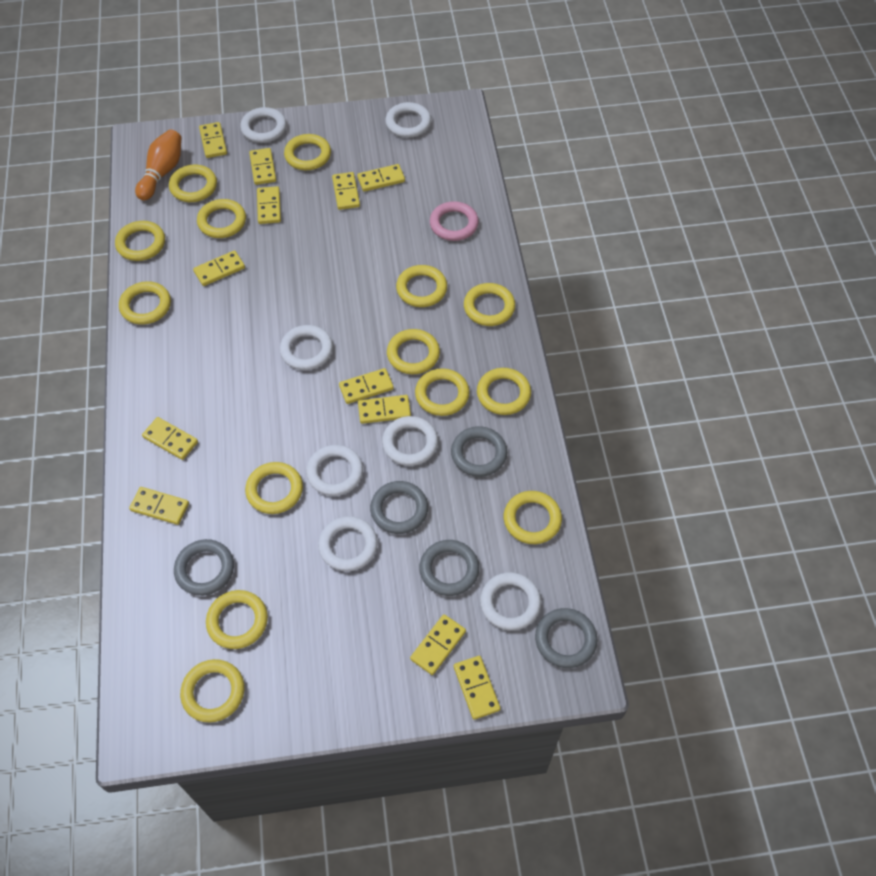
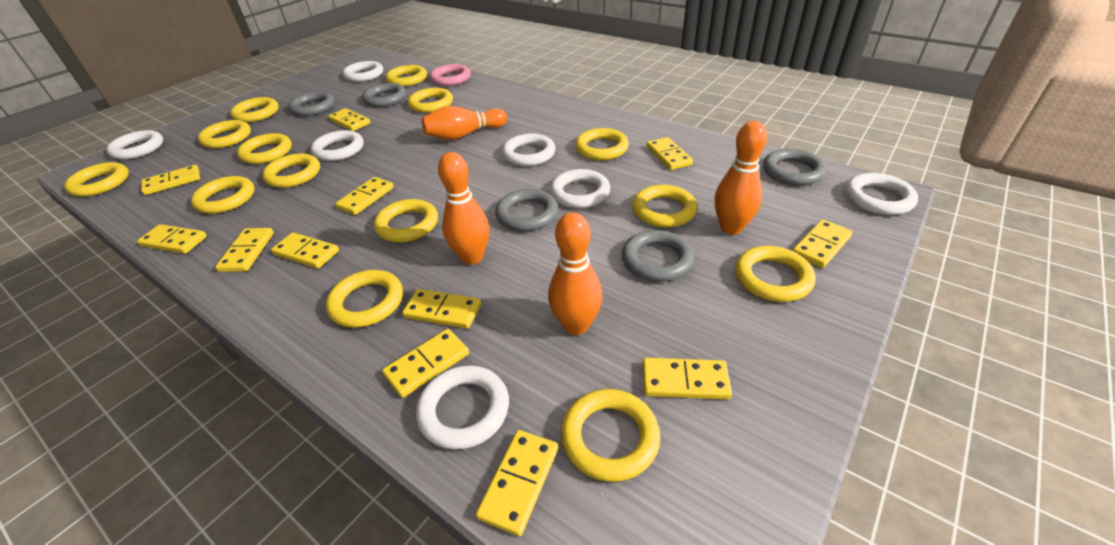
orange bowling pin: [135,130,181,200] = 1 -> [422,106,507,140] [438,152,489,265] [548,212,603,335] [714,121,767,235] = 4

